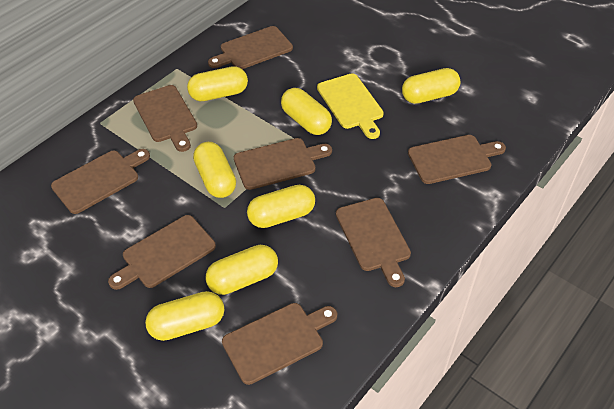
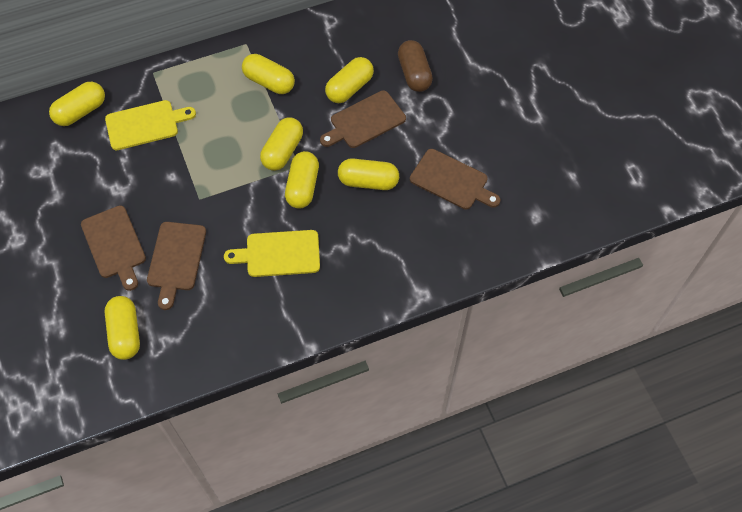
brown capsule: none = 0 -> [398,40,433,92] = 1
brown cutting board: [51,149,150,214] [108,215,216,290] [133,85,197,152] [208,26,293,69] [222,303,337,385] [234,138,332,190] [336,198,411,287] [408,135,506,184] = 8 -> [81,206,146,291] [147,222,206,310] [320,90,406,148] [410,149,501,210] = 4
yellow cutting board: [317,73,384,139] = 1 -> [105,100,196,150] [224,230,320,277] = 2

